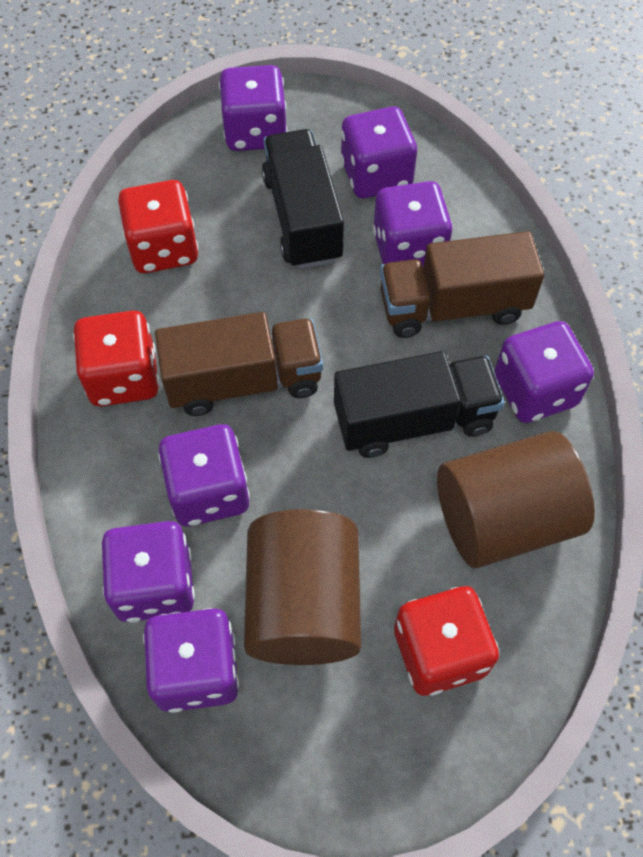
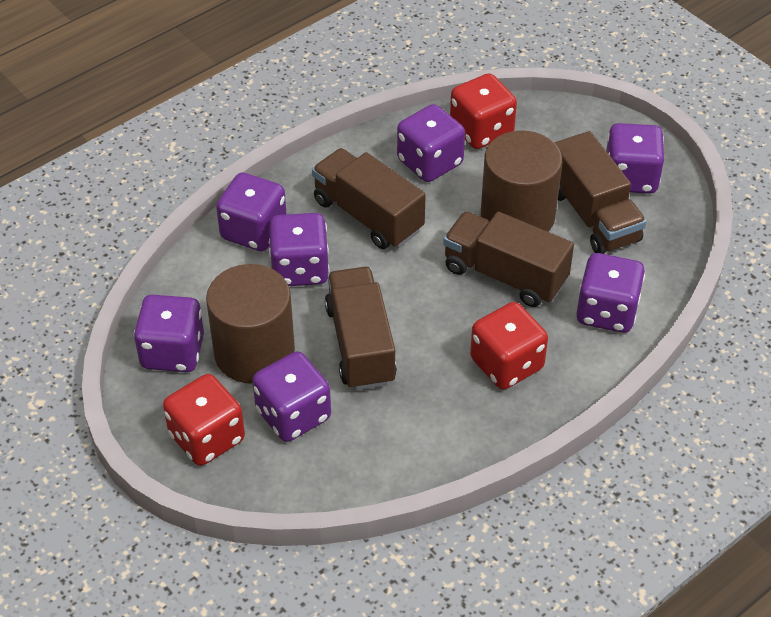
black truck: [262,129,344,269] [334,351,504,458] = 2 -> none = 0
brown truck: [155,312,323,416] [380,231,544,338] = 2 -> [312,148,426,249] [325,267,397,390] [443,211,574,307] [554,131,647,254] = 4

